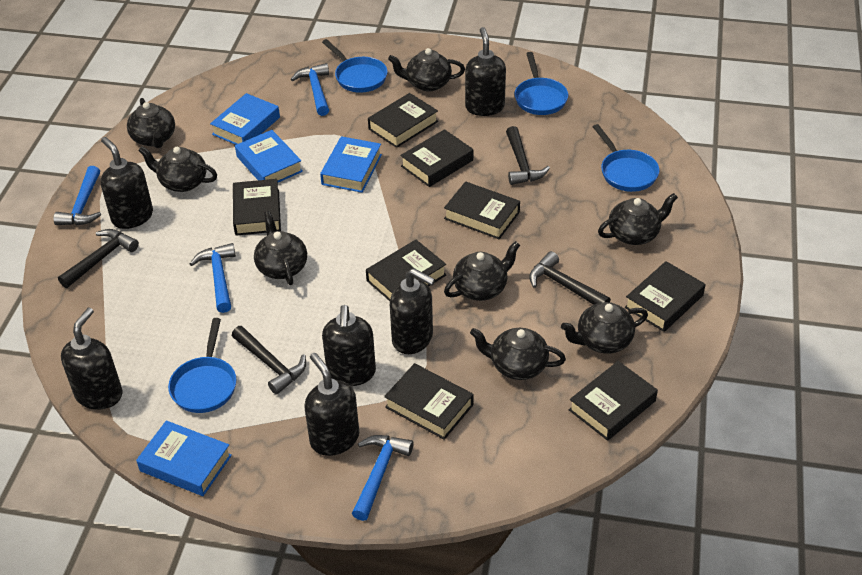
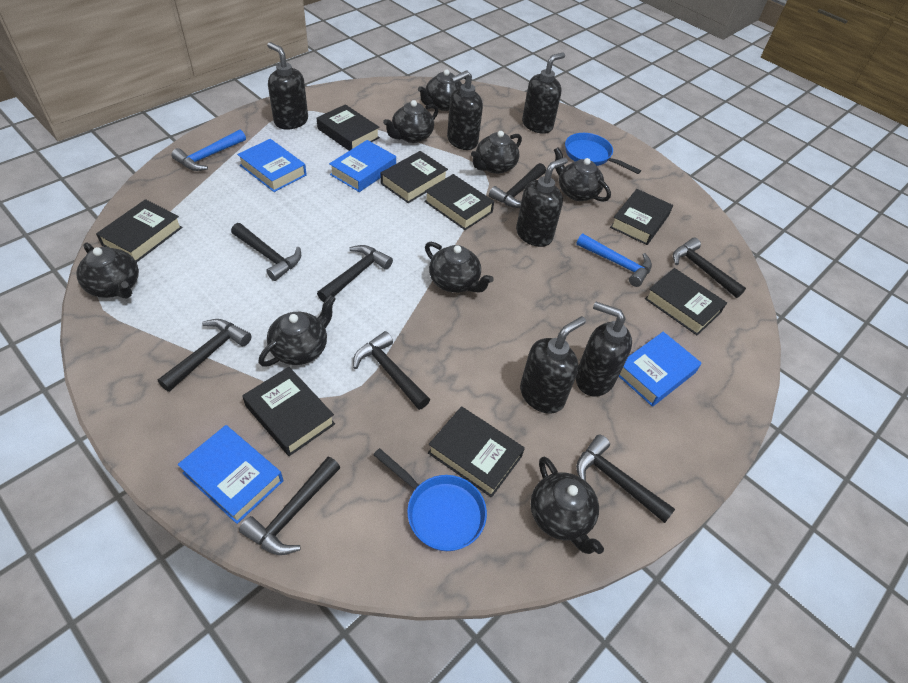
black hammer: [58,229,139,288] [232,326,306,395] [506,126,550,185] [529,251,611,305] = 4 -> [158,319,252,392] [231,223,301,281] [239,457,341,555] [317,245,393,302] [353,331,430,410] [489,163,546,208] [576,435,675,523] [673,238,746,298] = 8
blue hammer: [53,166,101,225] [190,243,236,313] [291,63,329,116] [352,435,413,521] = 4 -> [171,130,246,171] [576,233,652,287] = 2
blue pan: [168,318,237,413] [322,39,388,93] [514,52,568,115] [593,124,659,192] = 4 -> [373,448,487,551] [565,133,641,174] = 2

